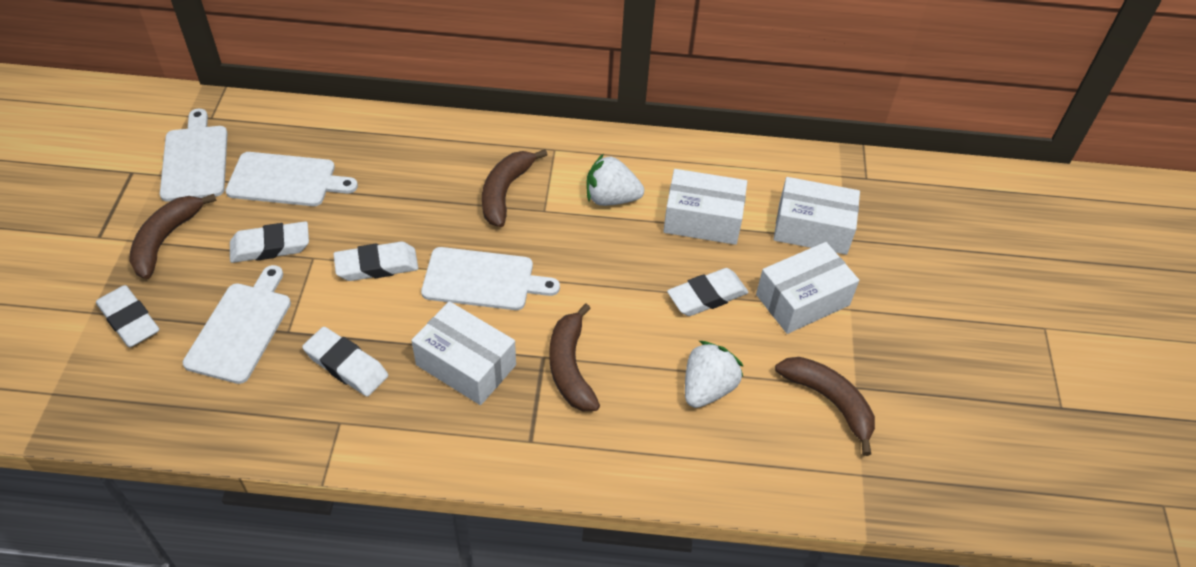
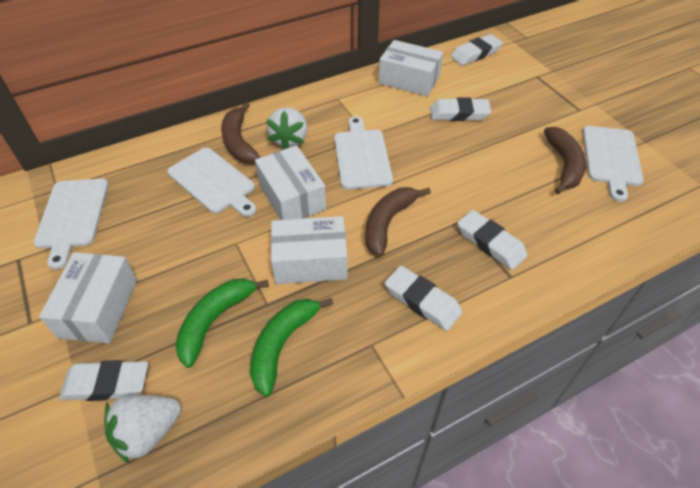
brown banana: [129,194,217,279] [482,149,548,227] [549,304,600,411] [775,357,875,456] = 4 -> [221,102,260,163] [365,187,431,257] [544,127,586,194] = 3
green banana: none = 0 -> [175,278,269,368] [250,298,333,397] = 2

